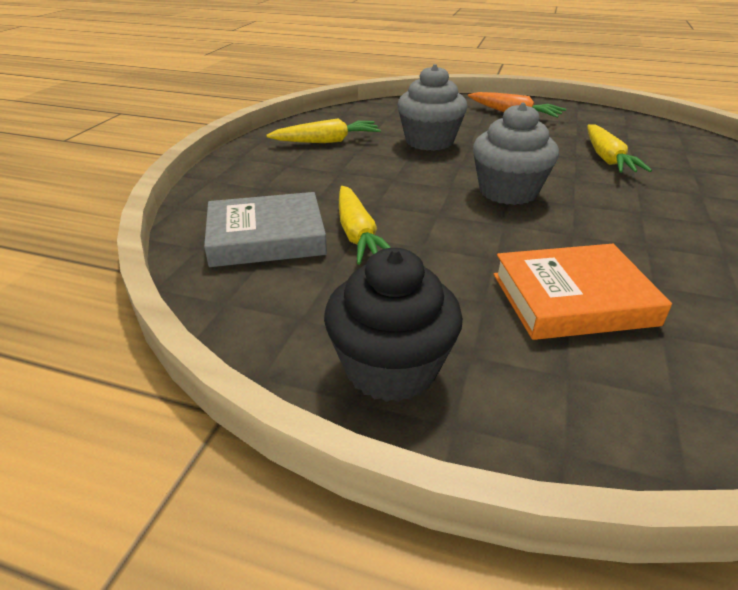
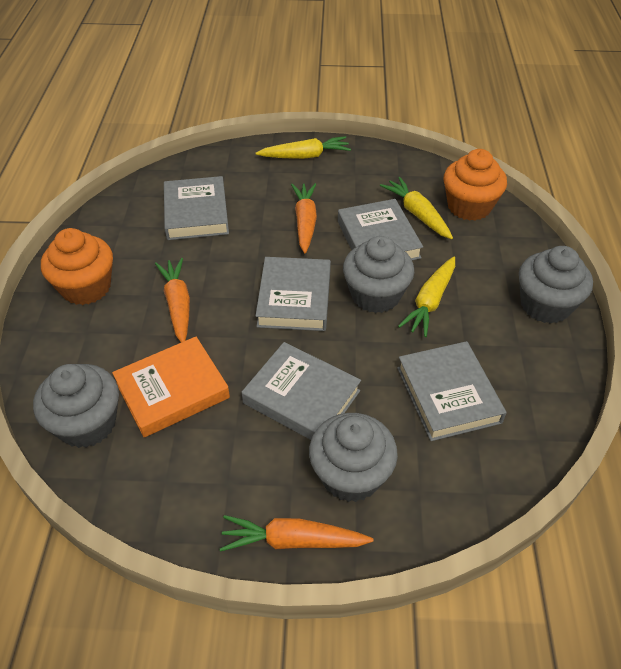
black cupcake: [324,248,463,402] = 1 -> none = 0
grey book: [204,192,327,267] = 1 -> [164,176,229,240] [242,342,361,440] [255,257,331,331] [338,199,423,260] [397,341,507,441] = 5
grey cupcake: [397,64,468,151] [473,103,559,205] = 2 -> [33,364,119,448] [309,413,398,502] [343,236,414,313] [519,246,593,324] = 4
orange carrot: [468,92,566,118] = 1 -> [155,258,190,342] [220,515,374,552] [291,183,317,253] = 3
orange cupcake: none = 0 -> [41,228,113,305] [444,149,507,221] = 2

